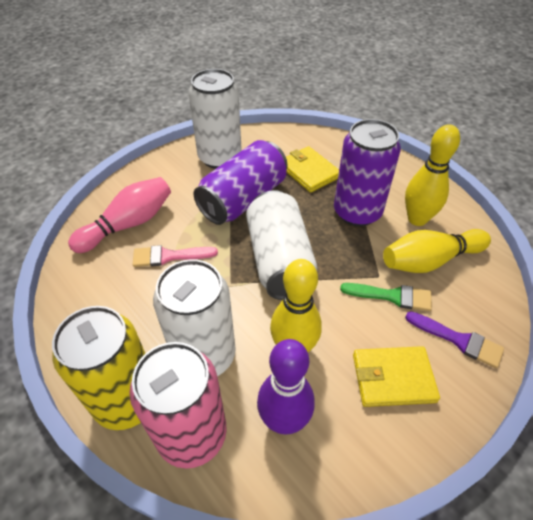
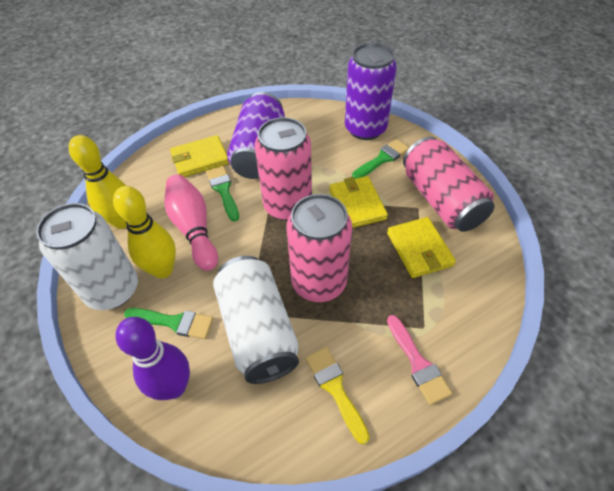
green brush: [340,283,432,311] = 1 -> [124,308,214,339] [206,166,239,222] [352,139,409,179] = 3
pink can: [129,342,227,469] = 1 -> [255,117,312,221] [287,194,352,302] [403,136,495,232] = 3
purple brush: [405,311,504,368] = 1 -> none = 0
white can: [153,259,236,377] [189,69,242,169] [246,190,318,300] = 3 -> [36,203,138,310] [213,256,299,384] = 2
yellow bowling pin: [270,259,322,352] [383,229,491,273] [405,124,460,226] = 3 -> [69,135,127,229] [113,186,176,278] = 2
yellow brush: none = 0 -> [305,347,370,445] = 1
yellow can: [52,306,146,430] = 1 -> none = 0
yellow wallet: [286,146,339,193] [353,346,440,407] = 2 -> [170,135,229,177] [329,176,388,228] [387,217,456,278] = 3

